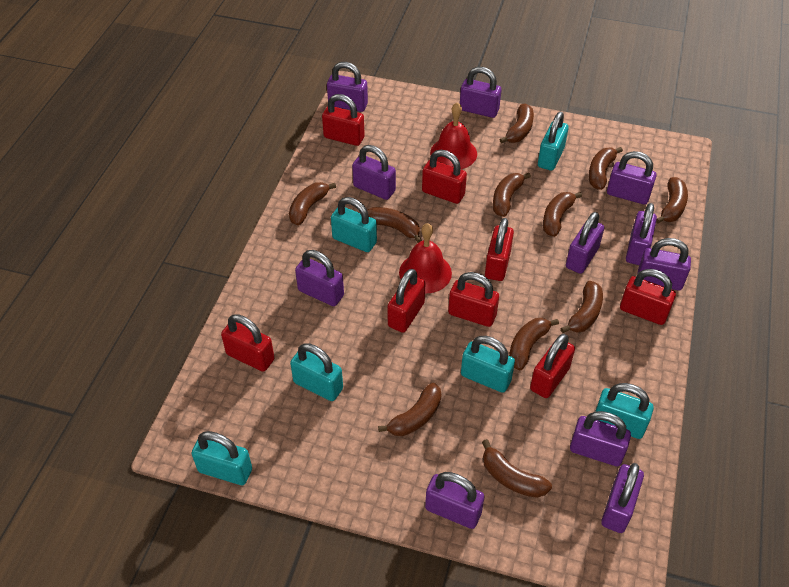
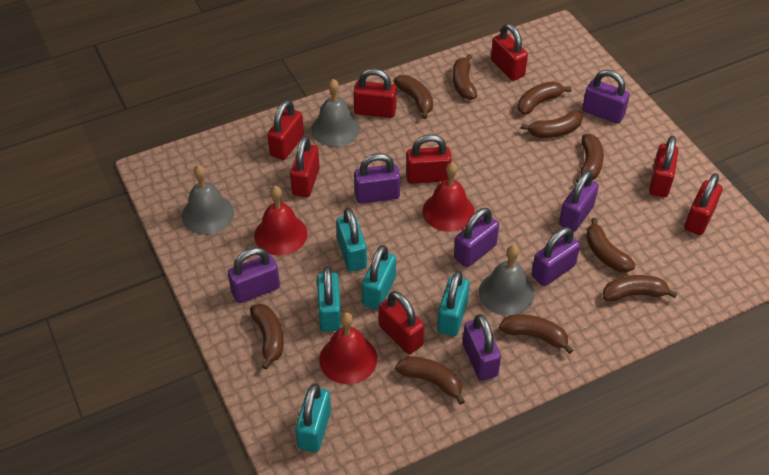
brown banana: [289,182,336,225] [367,207,422,243] [378,383,442,436] [482,439,552,498] [493,173,531,217] [499,103,534,144] [509,318,559,371] [543,192,582,237] [561,281,603,333] [588,147,623,190] [656,177,688,223] = 11 -> [250,304,284,369] [394,75,433,119] [395,356,465,405] [452,54,477,100] [499,314,573,354] [518,81,571,115] [521,111,583,138] [576,134,604,183] [586,218,636,272] [603,275,677,302] = 10
grey bell: none = 0 -> [182,165,234,235] [311,79,360,147] [479,245,534,316] = 3
purple padlock: [295,250,344,306] [327,62,368,112] [352,145,396,200] [425,472,484,529] [460,67,502,118] [566,212,604,274] [570,411,631,466] [601,463,644,533] [607,151,657,204] [626,203,657,265] [638,238,691,290] = 11 -> [228,247,280,303] [354,153,400,204] [454,208,499,267] [463,314,501,381] [532,227,580,286] [559,171,599,232] [582,70,630,124] = 7
red bell: [399,223,452,294] [430,102,477,169] = 2 -> [254,186,307,256] [319,312,377,384] [423,162,475,232] = 3
turquoise padlock: [192,431,252,485] [290,343,343,401] [331,197,377,252] [461,336,515,393] [538,112,569,171] [595,383,654,439] = 6 -> [295,383,331,452] [317,266,342,332] [336,208,367,272] [362,245,396,310] [437,271,470,336] = 5

